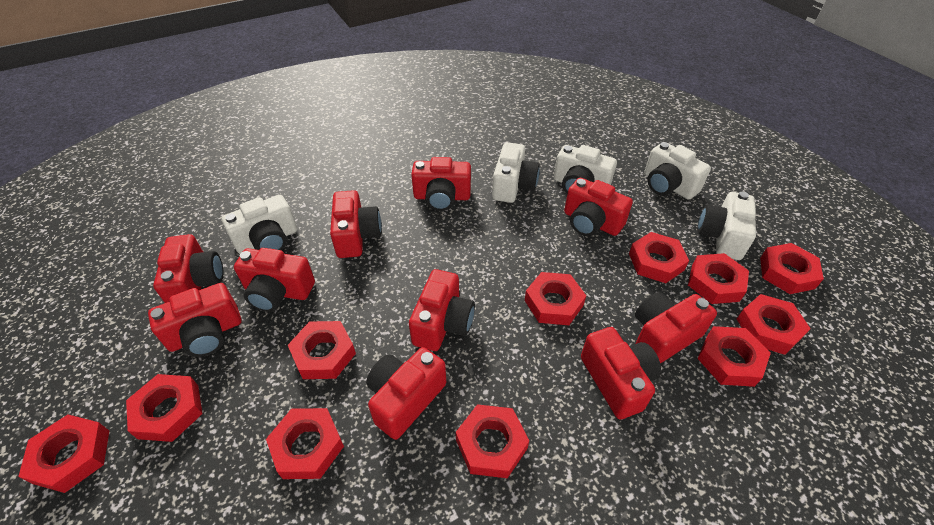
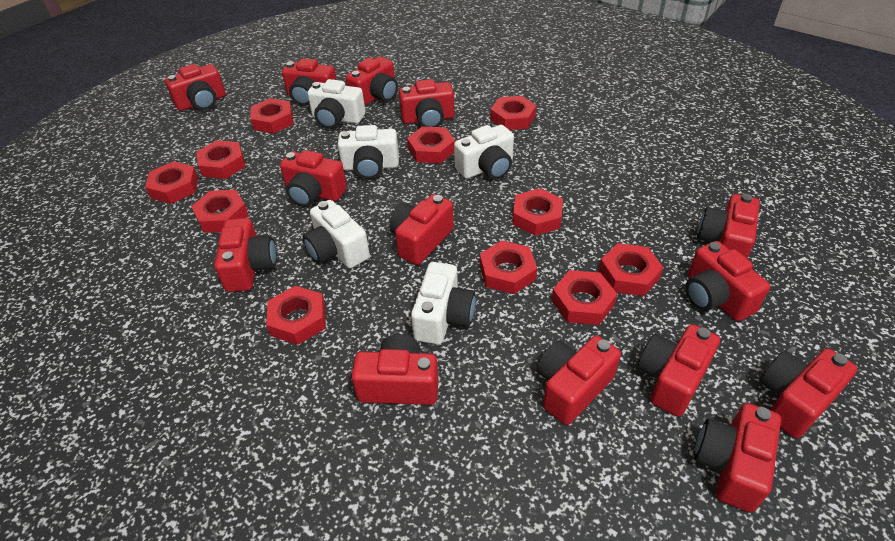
red camera: [148,283,241,357] [153,234,223,303] [234,248,315,312] [330,190,382,258] [366,347,446,440] [409,269,475,351] [411,157,471,211] [564,178,633,236] [581,327,661,420] [635,292,717,364] = 10 -> [165,64,226,111] [214,218,277,292] [280,150,347,207] [282,58,337,106] [345,56,398,105] [351,334,439,405] [390,194,454,265] [399,79,454,127] [537,335,621,425] [637,324,720,417] [686,241,770,321] [694,403,781,512] [697,194,760,258] [759,348,857,438] = 14

